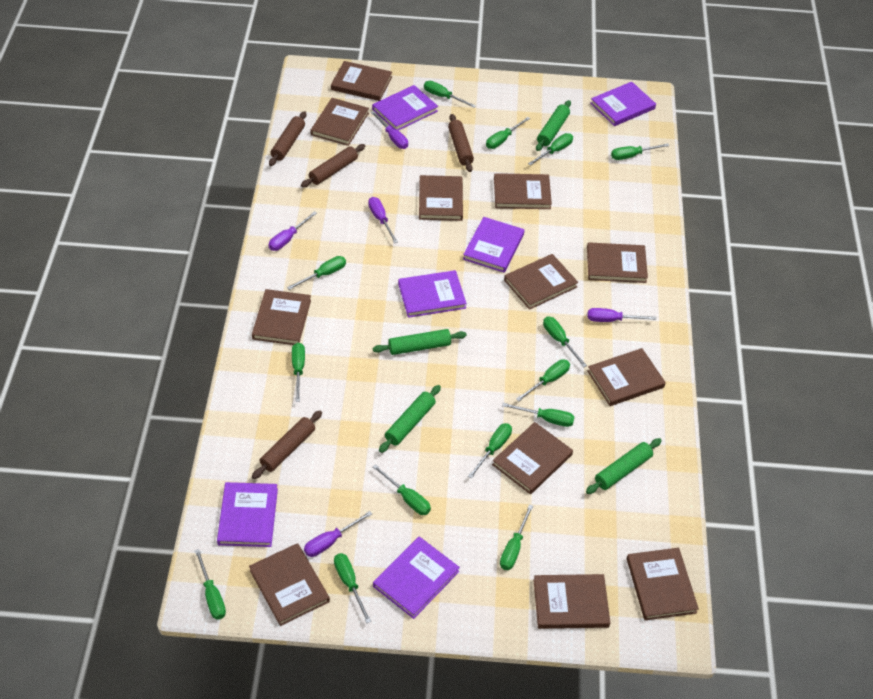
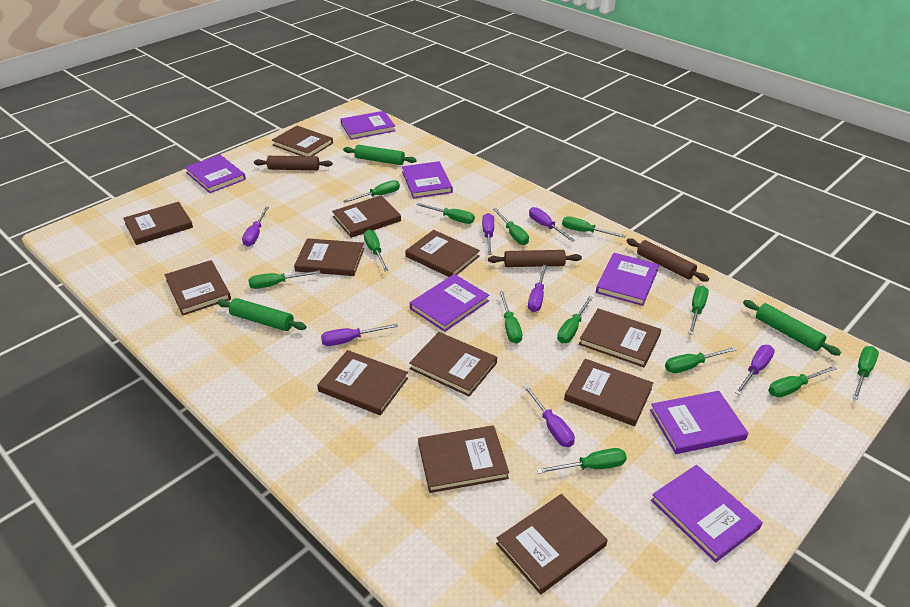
brown rolling pin: [252,411,322,479] [269,111,306,166] [301,144,365,188] [448,114,474,172] = 4 -> [254,156,333,170] [488,250,582,267] [627,238,709,282] = 3
green rolling pin: [373,329,467,355] [379,385,441,453] [536,100,571,151] [586,438,662,494] = 4 -> [217,298,306,331] [343,145,417,165] [743,300,841,356] = 3
green screwdriver: [195,549,226,620] [287,256,346,290] [292,343,305,402] [334,553,371,623] [373,464,431,515] [424,81,476,108] [468,423,512,479] [486,117,530,149] [500,504,533,570] [502,403,574,427] [516,359,570,401] [528,133,573,166] [543,317,587,367] [611,143,670,160] = 14 -> [248,270,320,289] [343,180,400,203] [364,230,389,271] [416,203,475,224] [493,208,529,245] [499,291,522,344] [537,448,627,474] [557,296,593,343] [562,216,626,238] [665,347,737,373] [688,286,709,335] [768,366,837,397] [853,346,879,400] = 13
purple book: [217,482,278,547] [372,85,438,130] [373,536,460,619] [398,270,467,318] [463,217,525,273] [590,82,656,126] = 6 -> [185,155,246,193] [341,111,396,140] [402,161,453,199] [410,274,489,332] [596,253,659,306] [650,391,748,454] [651,465,763,563] = 7
purple screwdriver: [269,211,317,251] [304,511,372,557] [368,197,398,243] [371,111,408,149] [587,308,656,322] = 5 -> [242,207,269,246] [321,324,398,346] [482,213,494,255] [523,384,575,447] [528,265,547,312] [529,207,575,242] [735,345,775,395] = 7

